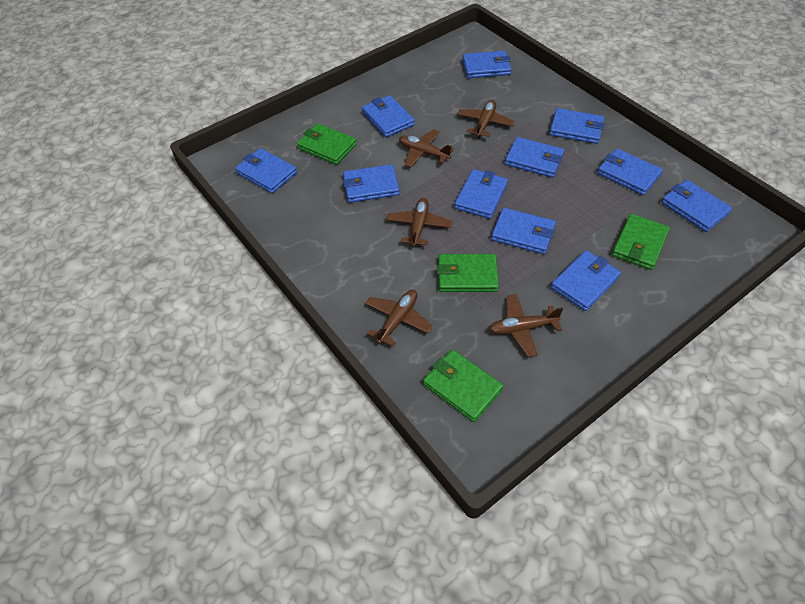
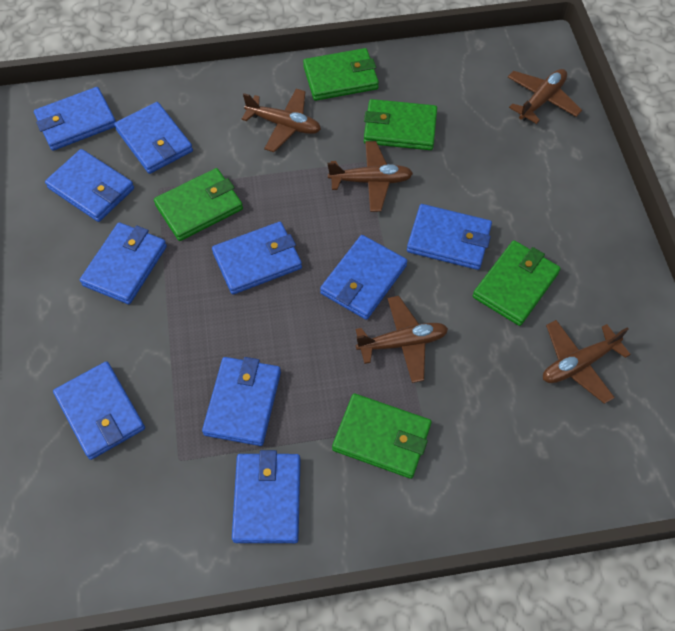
blue wallet: [235,148,297,193] [343,164,400,203] [362,95,415,137] [454,169,508,219] [462,51,512,78] [491,208,556,254] [505,137,564,177] [550,108,604,144] [551,250,621,311] [597,148,663,195] [662,180,732,232] = 11 -> [34,87,116,151] [45,149,134,222] [53,361,145,460] [80,222,167,304] [114,102,193,174] [202,357,281,446] [212,222,302,294] [232,450,301,543] [320,235,407,320] [407,204,492,270] = 10
green wallet: [297,123,357,165] [423,349,503,422] [437,254,499,292] [612,214,670,270] = 4 -> [154,168,243,241] [303,48,379,101] [332,393,432,479] [364,99,437,150] [473,240,561,326] = 5

